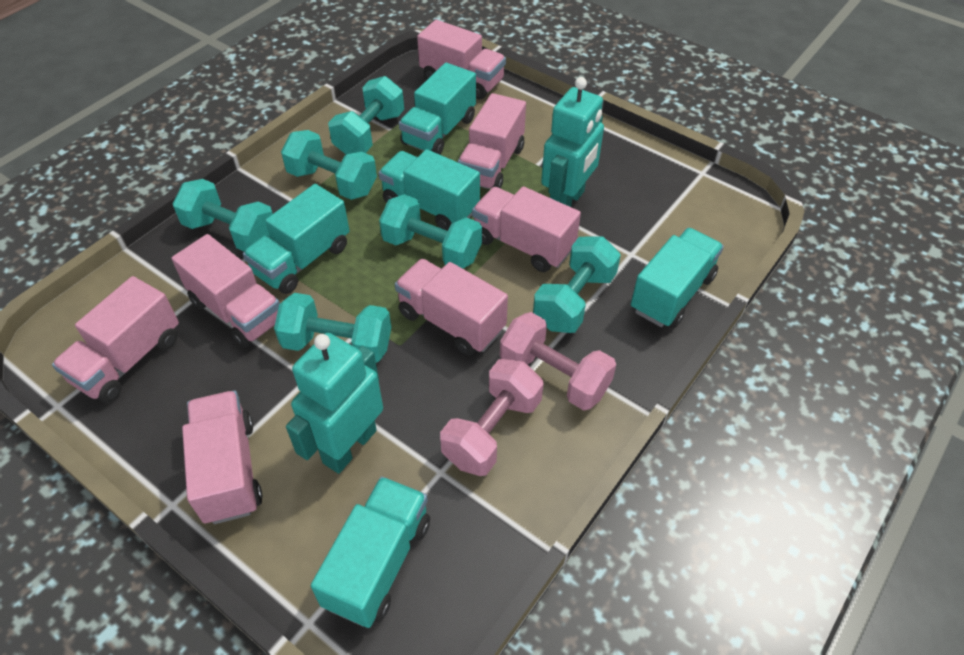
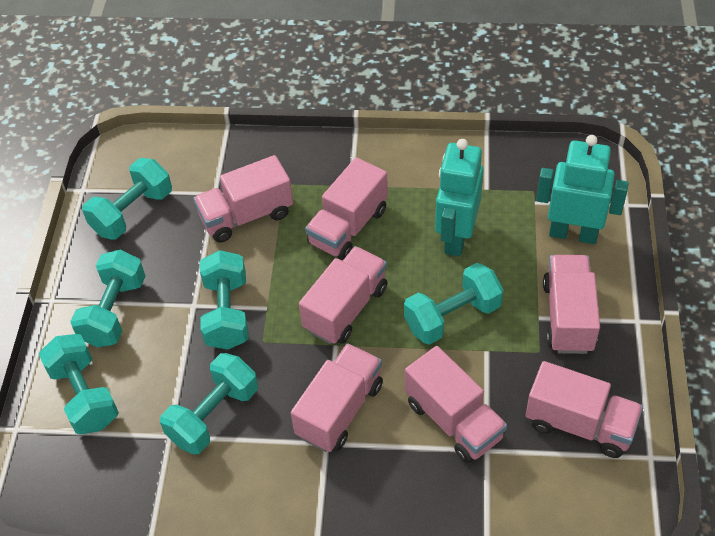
pink dumbbell: [440,359,544,476] [500,312,616,410] = 2 -> none = 0
turquoise truck: [243,184,350,294] [311,476,430,628] [378,149,480,231] [399,63,476,155] [631,228,724,328] = 5 -> none = 0

